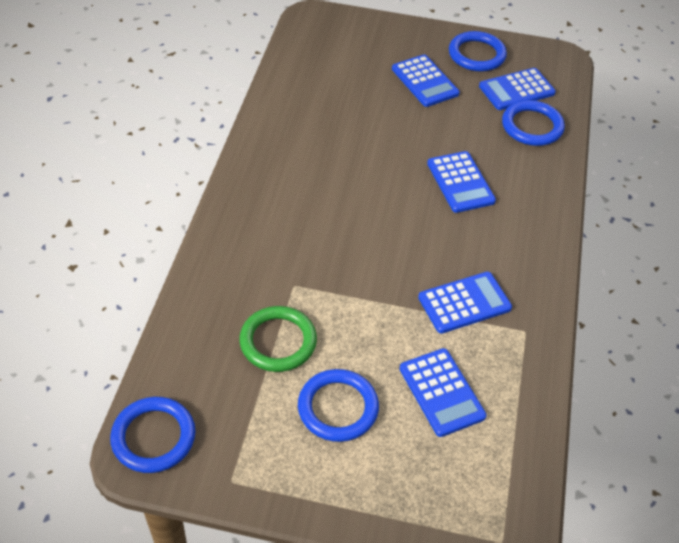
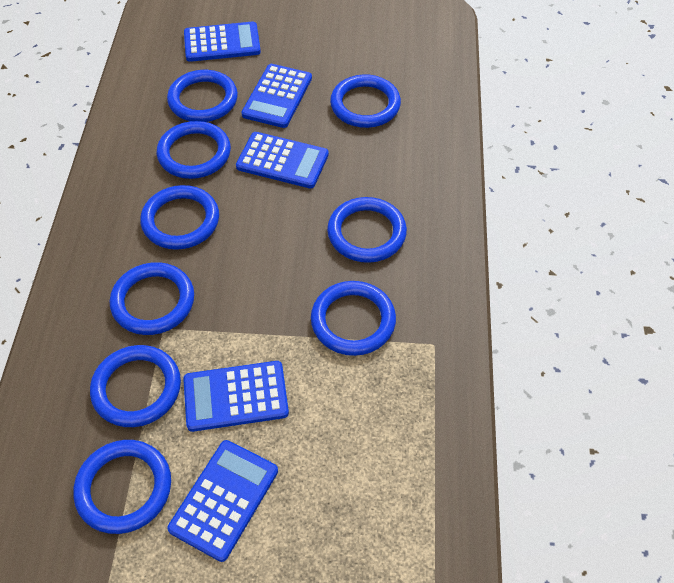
blue ring: [110,397,196,473] [298,369,379,442] [449,31,507,72] [502,100,565,146] = 4 -> [73,440,171,534] [90,345,181,427] [110,262,194,335] [140,185,219,250] [157,121,231,179] [167,70,238,122] [311,281,396,356] [327,197,407,263] [330,74,401,128] = 9
green ring: [239,306,317,372] = 1 -> none = 0

